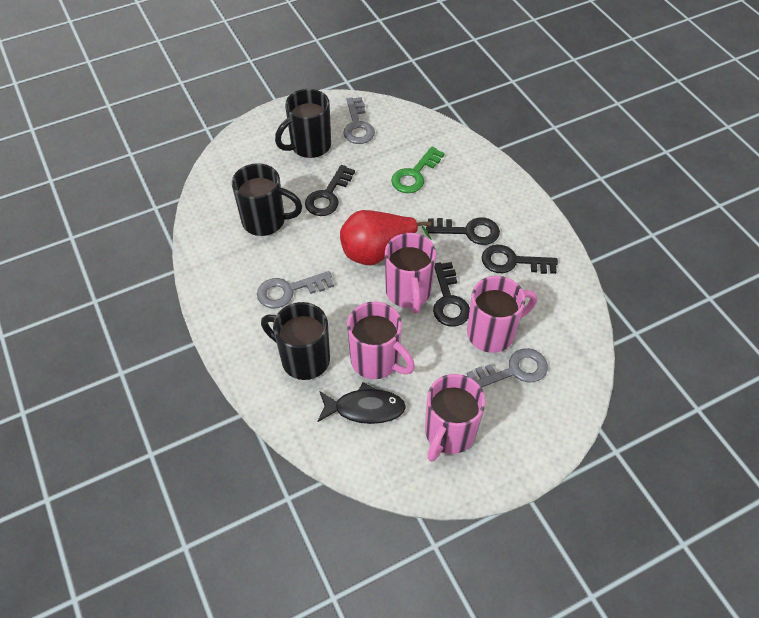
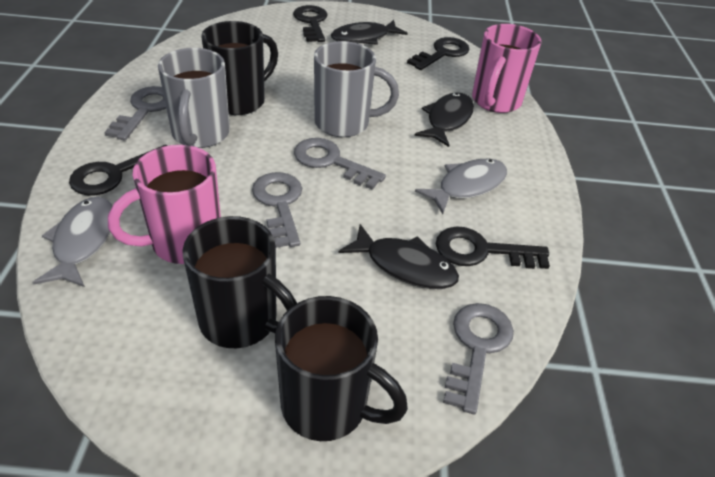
black fish: [317,382,406,424] = 1 -> [331,20,408,45] [338,224,459,289] [414,92,474,147] = 3
green key: [391,146,444,193] = 1 -> none = 0
grey fish: none = 0 -> [33,197,112,287] [415,159,507,214] = 2
grey key: [257,271,334,309] [343,97,375,144] [467,348,548,388] = 3 -> [104,86,166,140] [252,172,302,248] [294,138,386,190] [443,303,514,415] = 4
grey mug: none = 0 -> [158,48,230,148] [314,41,399,137] = 2
pink mug: [347,301,415,379] [385,233,436,314] [425,374,485,462] [467,276,537,353] = 4 -> [108,145,221,264] [472,24,542,113] = 2
red pear: [340,210,432,265] = 1 -> none = 0

